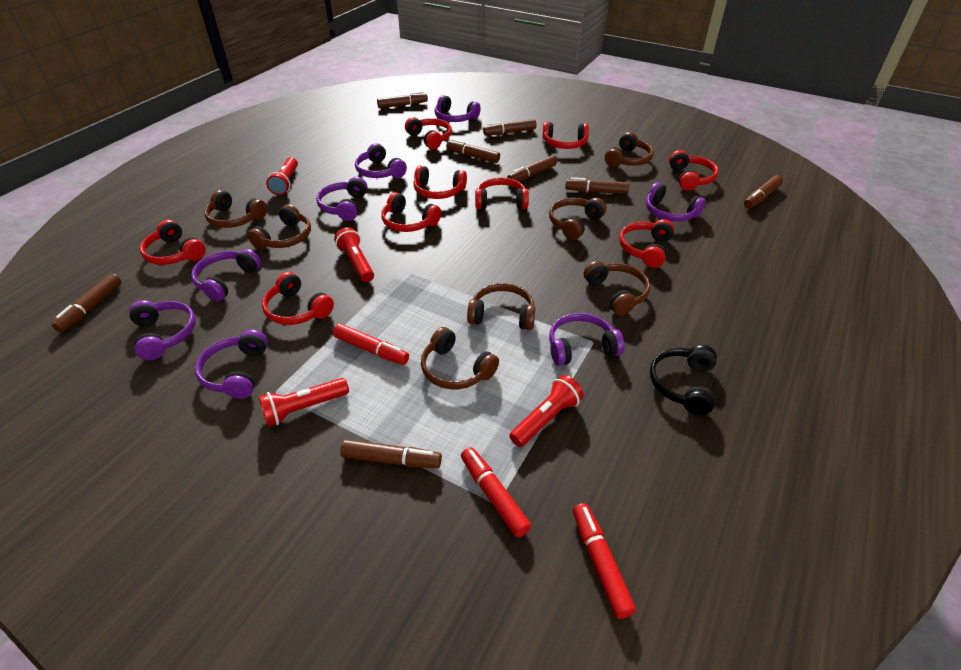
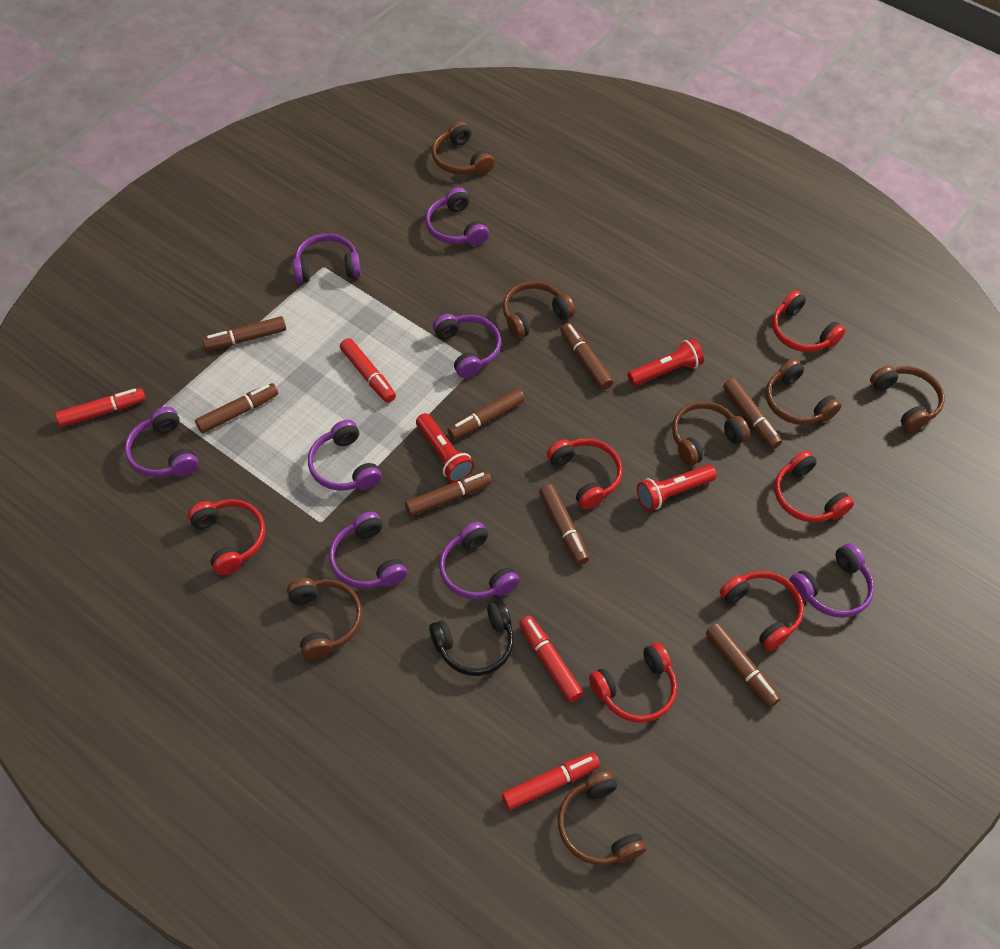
red flashlight: [259,378,349,427] [266,157,298,195] [334,227,374,282] [509,375,584,447] = 4 -> [416,413,474,482] [627,338,704,386] [637,465,717,511] = 3
red headphones: [140,220,206,265] [262,272,334,325] [381,192,441,232] [405,117,452,149] [413,166,467,199] [475,178,529,209] [543,122,589,149] [619,219,675,268] [669,150,719,191] = 9 -> [188,499,265,575] [547,438,623,510] [589,642,677,723] [720,571,804,651] [772,290,846,352] [774,450,854,522] = 6
red marker: [333,324,409,365] [461,447,532,538] [573,503,636,619] = 3 -> [55,388,146,427] [340,338,396,403] [502,752,600,811] [519,616,583,702] = 4

